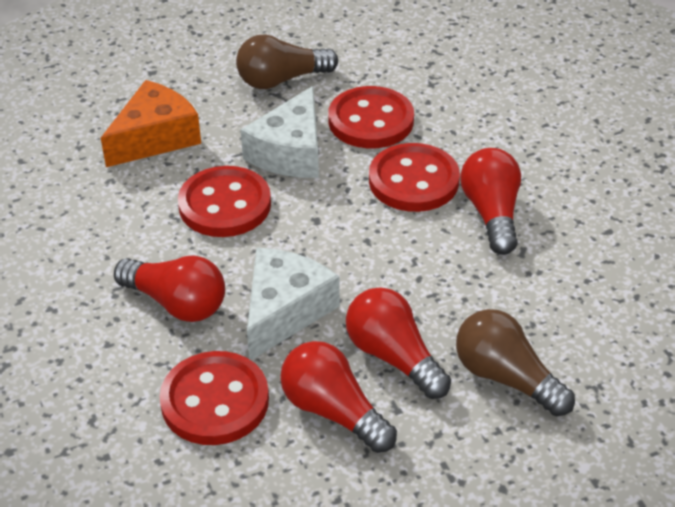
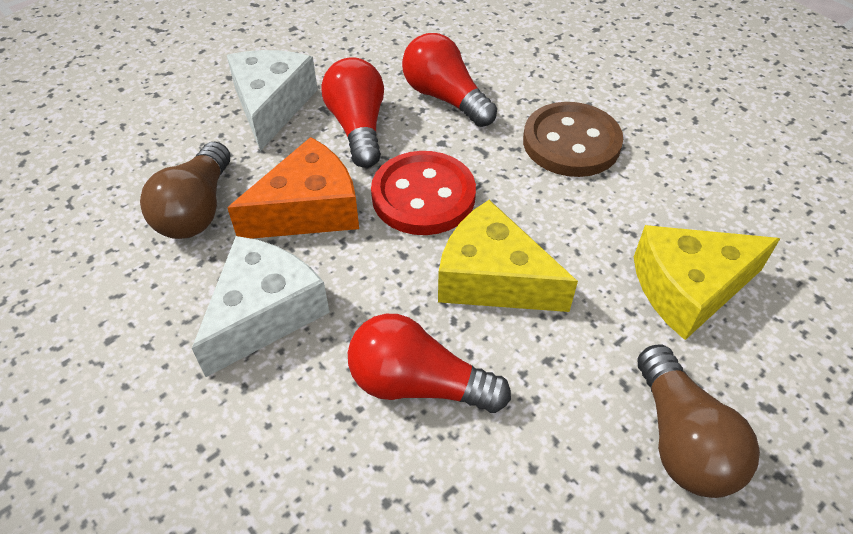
brown button: none = 0 -> [523,102,623,177] = 1
red button: [160,351,269,445] [178,166,271,237] [328,86,414,148] [369,143,460,212] = 4 -> [371,151,476,235] = 1
red light bulb: [114,256,225,322] [280,341,397,453] [346,287,451,399] [460,148,521,255] = 4 -> [321,57,384,168] [348,314,511,413] [402,33,497,127] = 3
yellow cheese: none = 0 -> [438,200,578,312] [634,225,780,340] = 2

